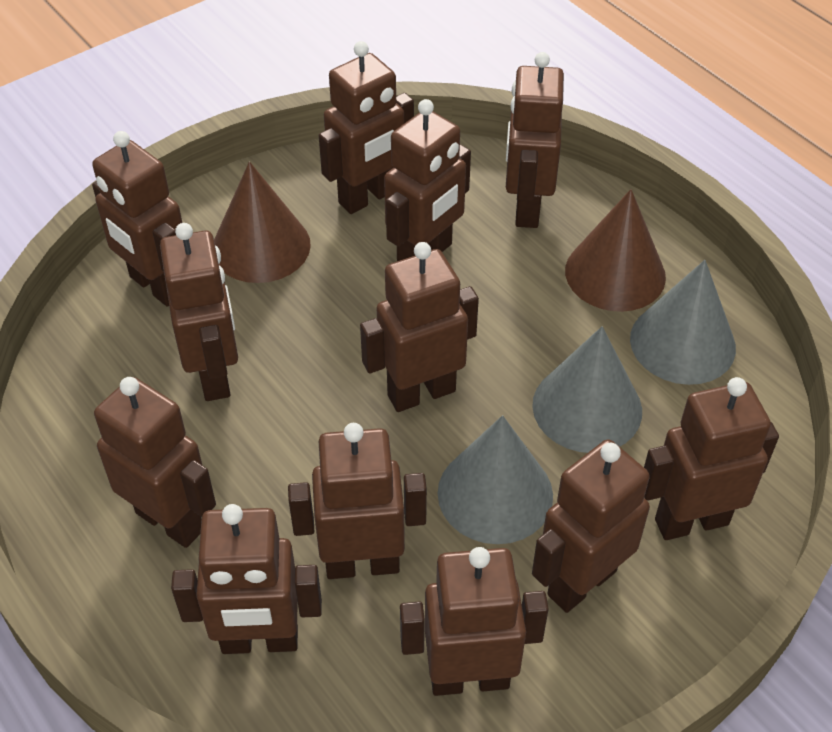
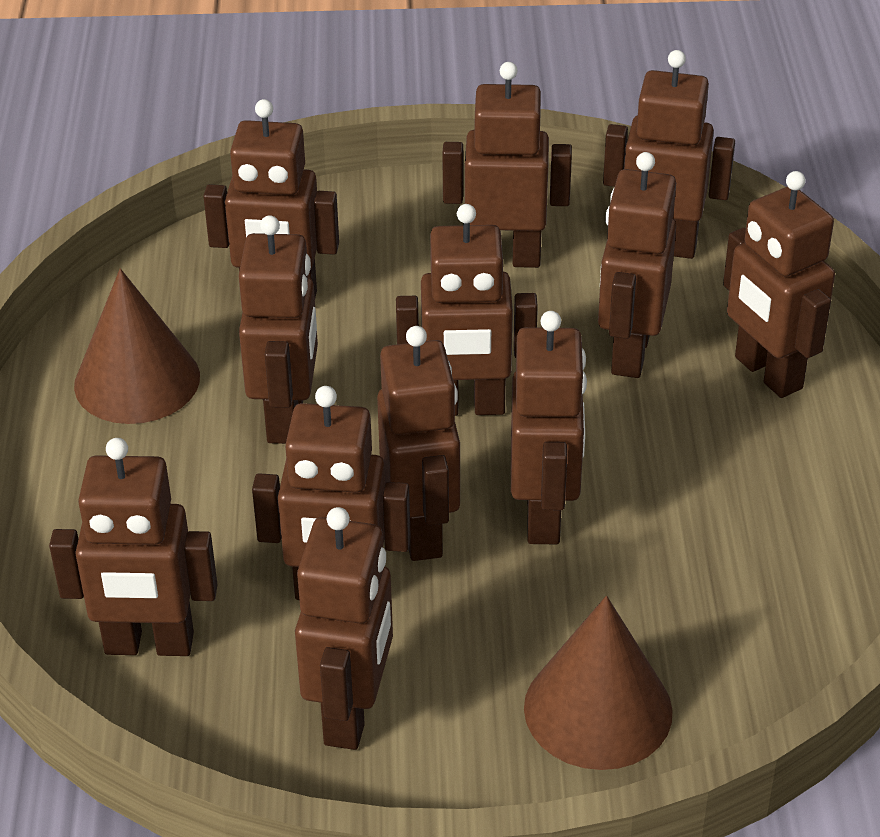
grey cone: [438,415,553,544] [532,326,642,453] [630,260,736,385] = 3 -> none = 0

